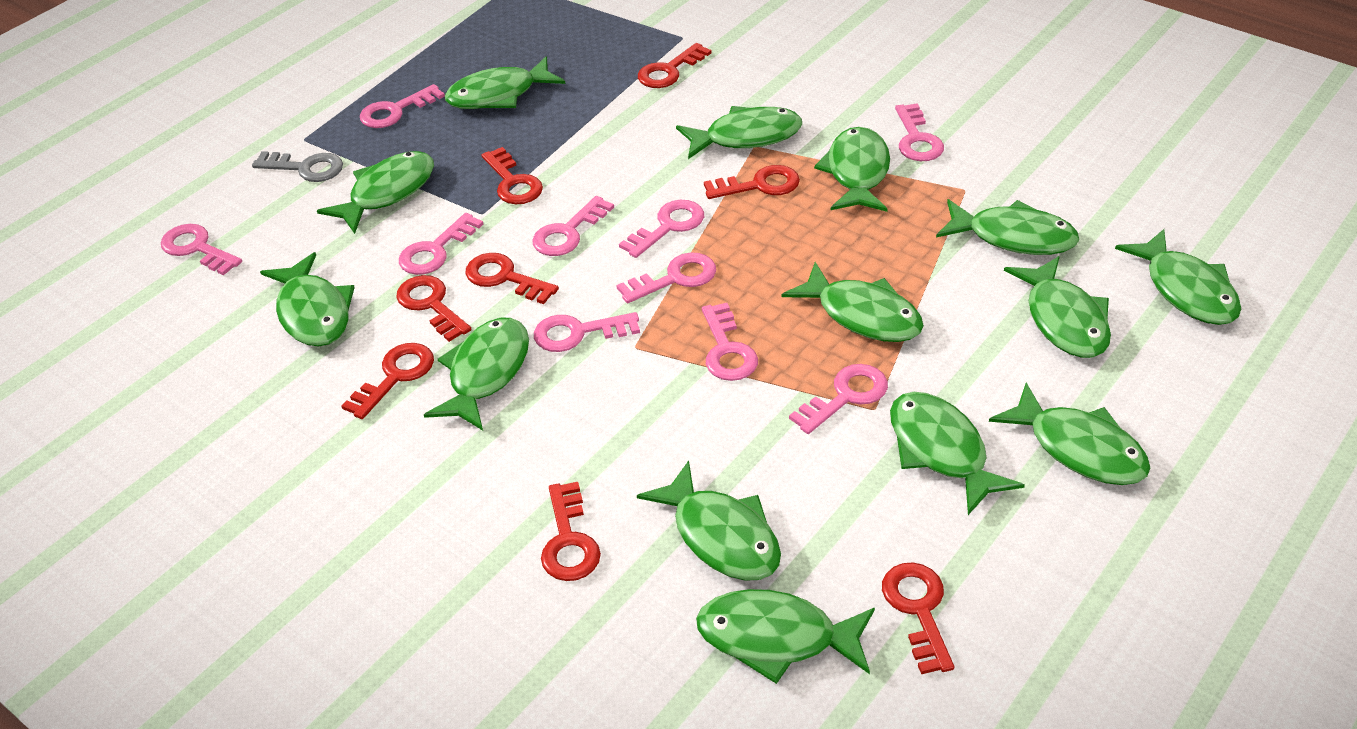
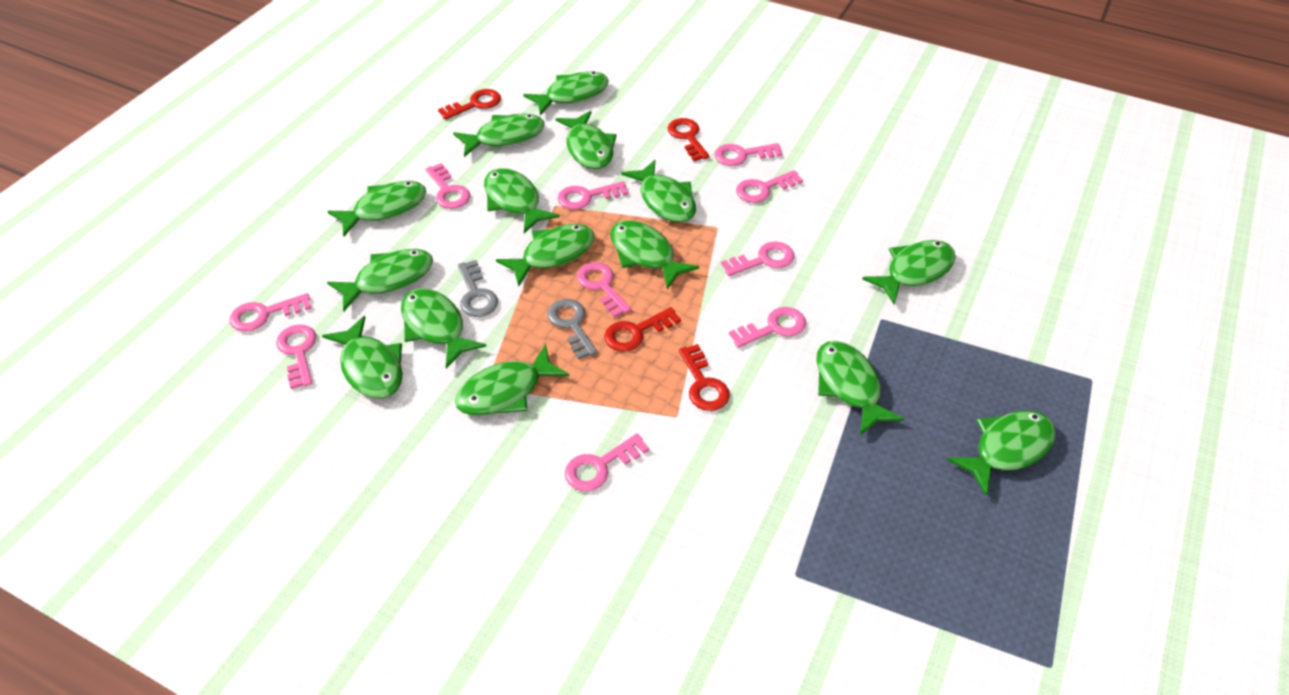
green fish: [260,252,355,346] [317,151,434,234] [424,318,529,430] [445,56,566,109] [637,460,781,581] [676,106,802,159] [696,589,875,684] [782,262,924,342] [814,127,890,212] [890,392,1025,515] [936,199,1079,255] [989,383,1150,485] [1004,256,1111,358] [1115,229,1241,325] = 14 -> [322,316,403,399] [327,181,426,236] [327,249,433,311] [401,288,487,369] [453,114,545,157] [455,344,570,416] [484,168,560,233] [496,224,595,286] [523,72,609,116] [556,111,617,169] [610,220,699,290] [621,160,696,223] [816,341,905,435] [862,240,956,304] [947,410,1056,496] = 15
grey key: [252,151,343,182] = 1 -> [458,260,498,317] [547,299,598,360] = 2
red key: [341,343,434,419] [396,275,472,342] [465,253,559,304] [482,147,543,204] [541,482,601,581] [638,43,712,88] [704,165,800,199] [882,562,954,674] = 8 -> [438,89,501,120] [604,307,681,352] [668,118,710,161] [679,344,730,411] = 4

